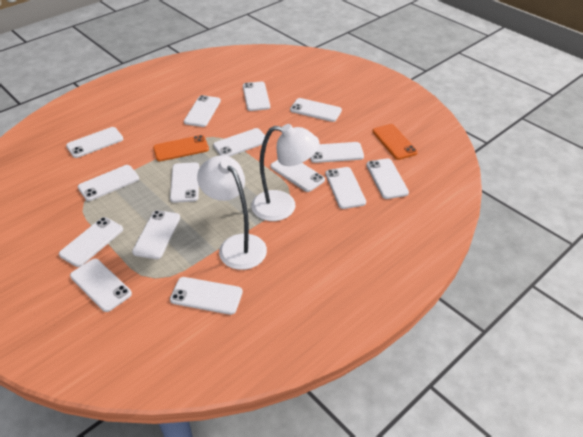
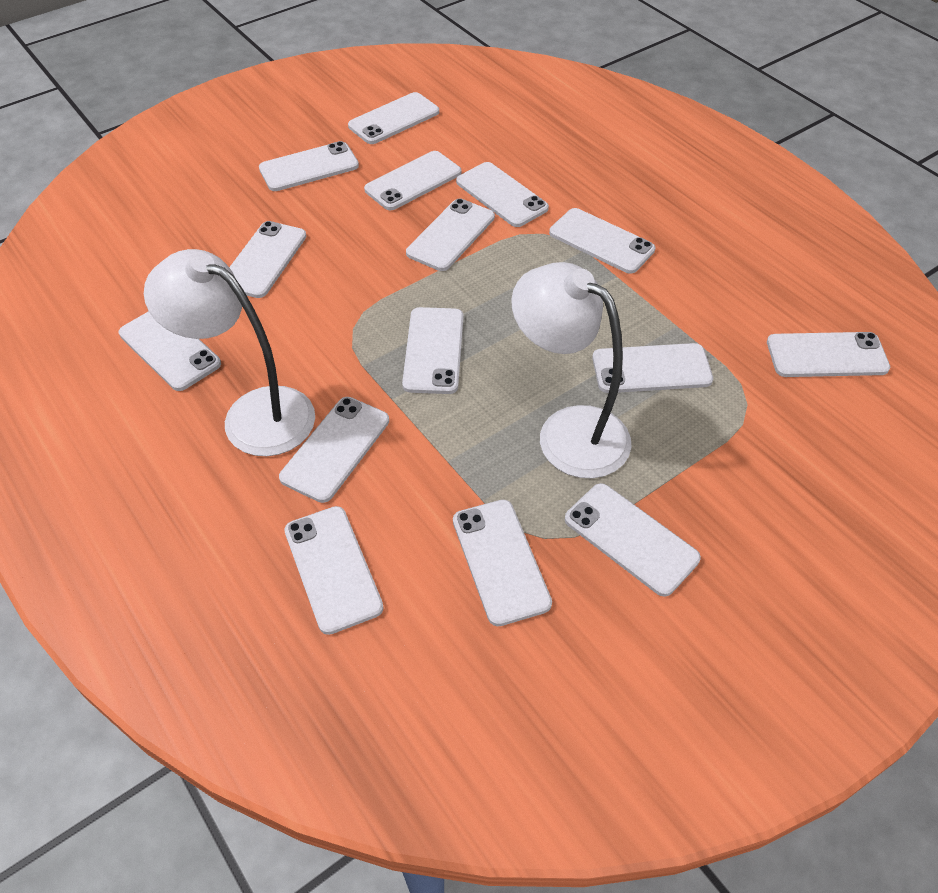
orange phone: [153,135,209,161] [372,124,418,160] = 2 -> none = 0

